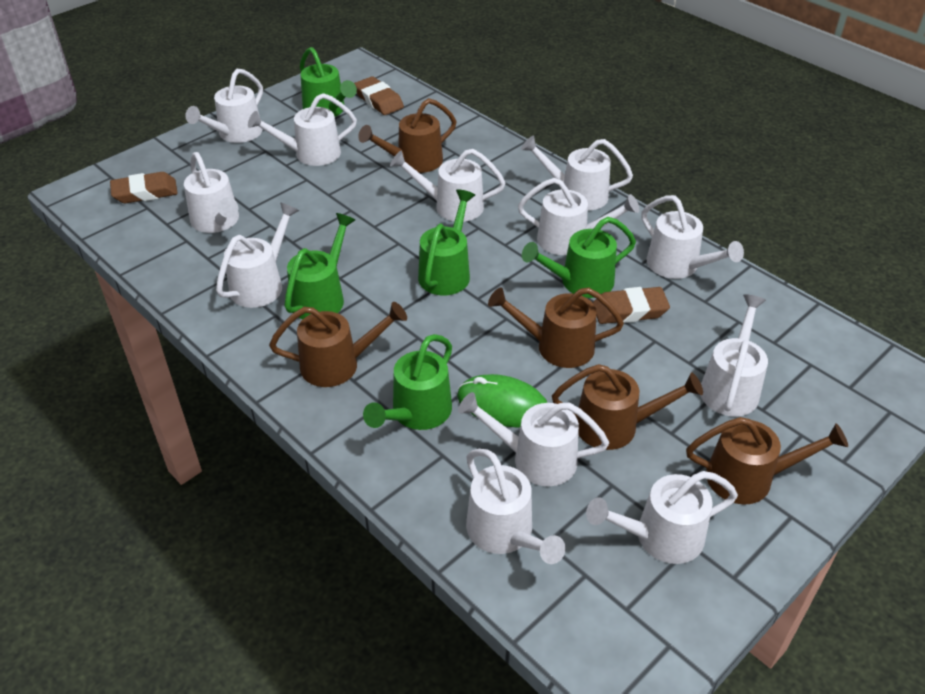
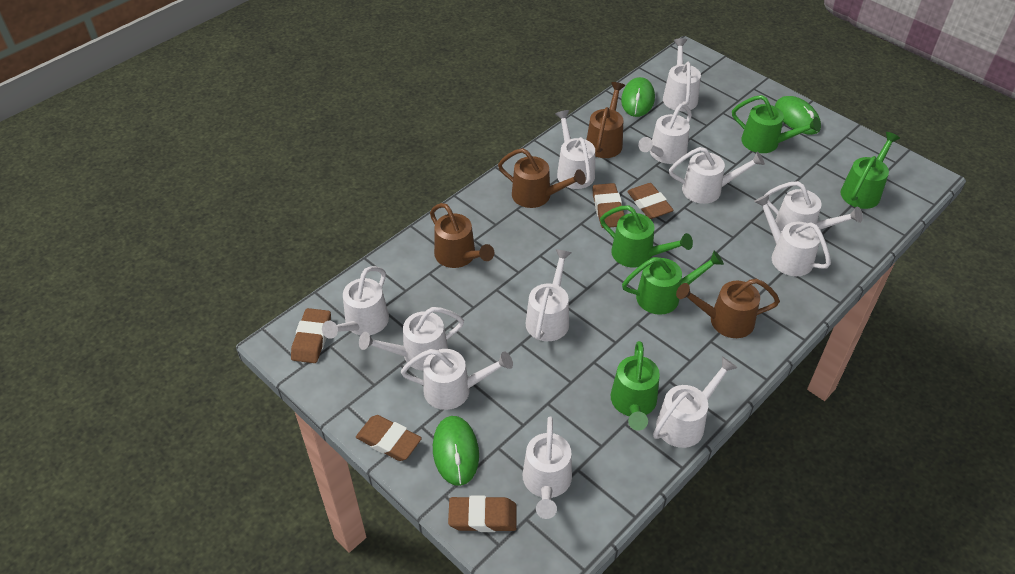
brown eraser: [110,172,178,203] [354,76,404,115] [593,287,670,324] = 3 -> [291,308,331,363] [356,415,422,461] [448,496,517,532] [592,183,624,228] [627,183,674,219] = 5
brown watering can: [269,302,407,387] [358,98,457,173] [488,287,624,368] [552,364,703,450] [686,417,848,504] = 5 -> [430,203,494,268] [498,148,586,208] [587,82,625,158] [676,279,780,338] = 4
green mouse: [457,374,547,428] = 1 -> [433,416,479,486] [621,77,655,117] [775,96,821,135] = 3

